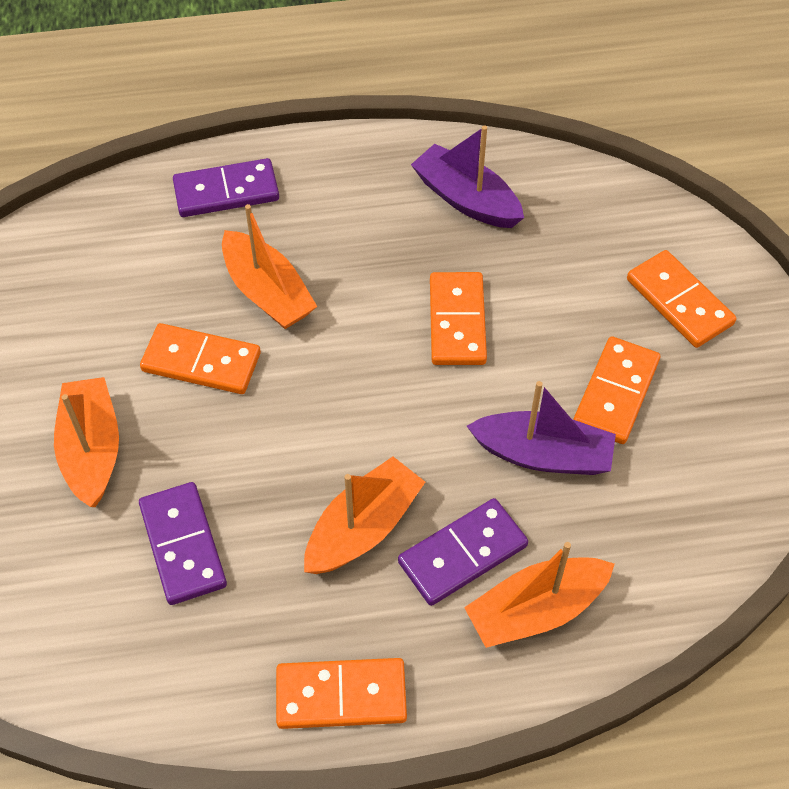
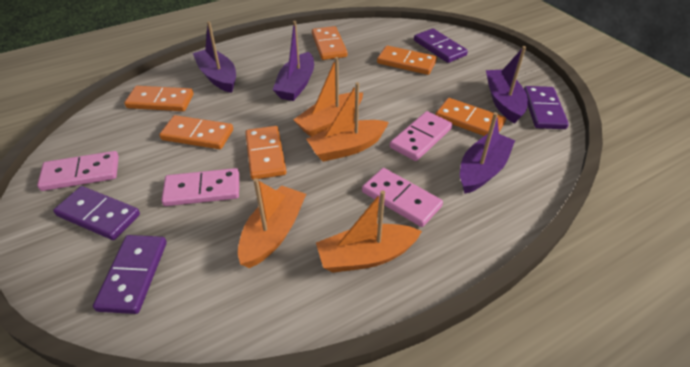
orange domino: [140,323,261,394] [276,658,407,729] [430,272,487,365] [573,336,660,444] [627,250,736,348] = 5 -> [124,86,194,111] [159,115,233,149] [245,126,287,180] [312,26,348,60] [377,45,437,75] [436,98,506,136] = 6
pink domino: none = 0 -> [37,151,119,191] [161,168,239,206] [362,168,443,227] [390,111,452,161] = 4
purple boat: [411,125,524,228] [467,381,616,475] = 2 -> [193,21,236,93] [273,21,314,101] [460,112,515,194] [486,46,528,124] = 4
purple domino: [139,482,227,605] [173,158,279,217] [398,498,528,606] = 3 -> [53,186,140,240] [93,235,167,314] [414,29,468,63] [524,86,569,129] = 4

